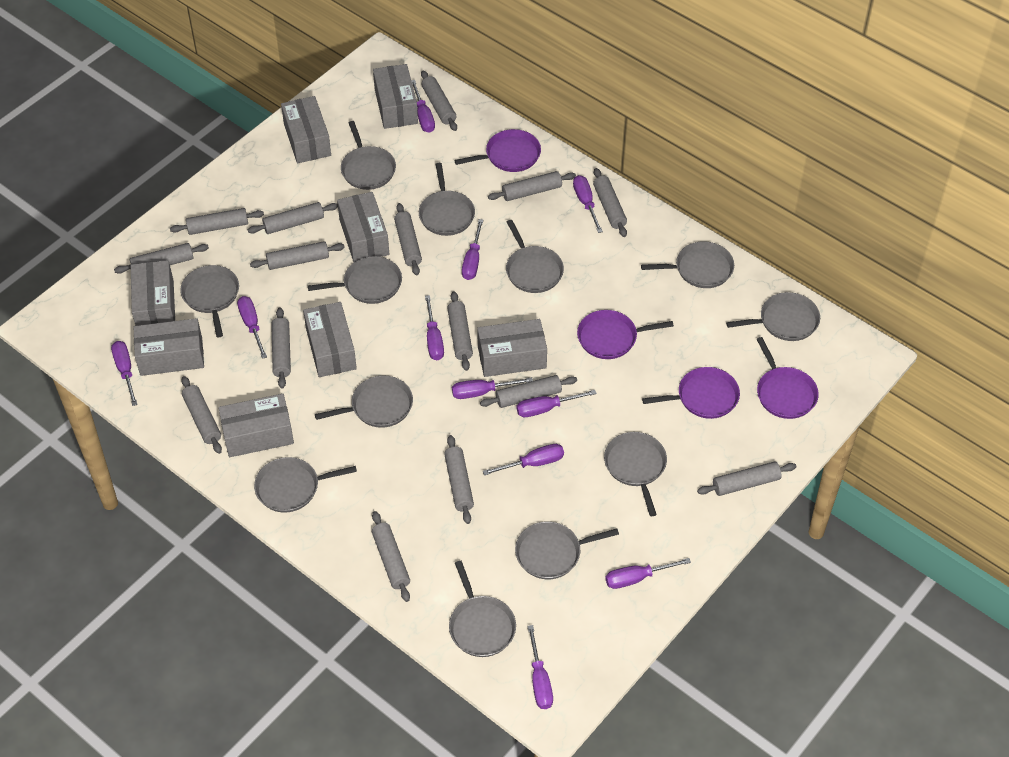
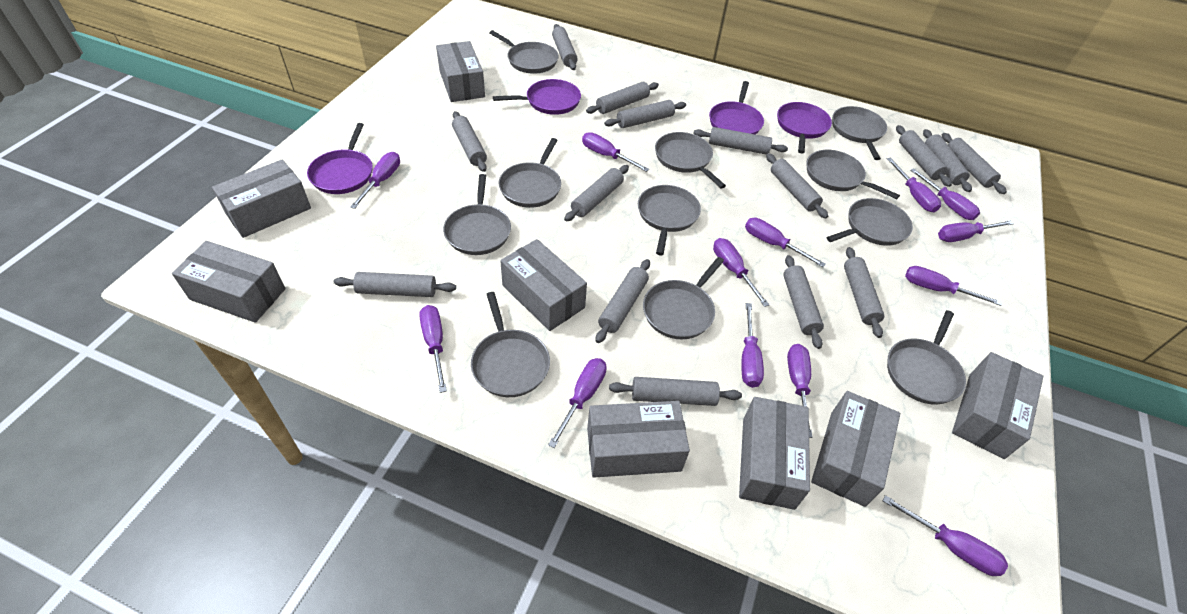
grey pan: [180,265,239,337] [254,457,357,513] [308,256,402,304] [315,375,413,428] [341,121,396,190] [419,163,475,236] [449,561,516,657] [506,220,564,293] [515,522,619,579] [604,432,667,516] [641,241,734,288] [726,292,820,341] = 12 -> [443,174,511,255] [471,292,550,397] [489,30,559,74] [499,138,561,208] [638,185,701,255] [643,257,724,339] [655,132,726,189] [806,150,900,199] [827,198,913,246] [832,106,887,160] [887,310,966,404] = 11
purple screwdriver: [111,341,138,406] [237,296,267,359] [411,80,435,133] [425,295,444,360] [452,377,533,399] [462,219,483,280] [483,444,564,476] [517,390,597,417] [528,625,553,709] [573,175,603,233] [605,558,691,589] = 11 -> [350,152,400,209] [419,305,447,393] [548,358,607,448] [582,132,649,172] [713,238,769,307] [741,303,764,388] [745,218,826,267] [787,344,812,438] [883,495,1008,576] [887,158,941,212] [905,266,1002,306] [910,168,980,220] [938,220,1014,242] = 13

